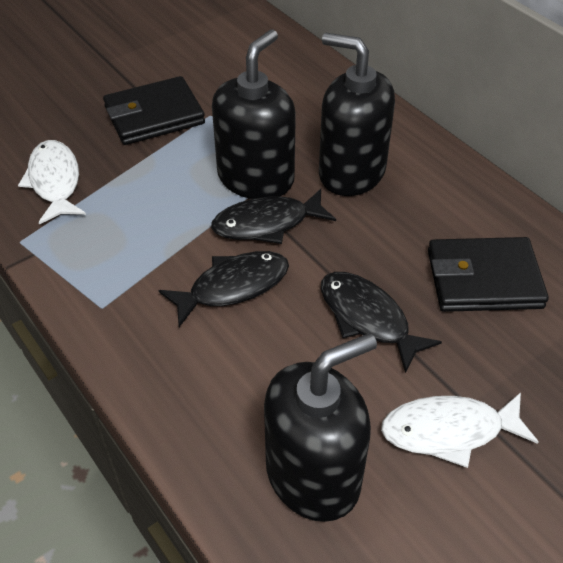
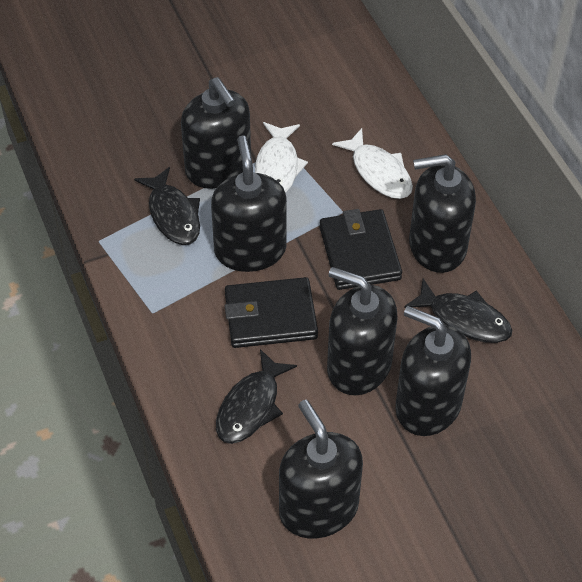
black soap dispenser: [212,29,296,199] [264,333,377,522] [319,33,395,196] = 3 -> [181,77,251,189] [211,136,287,272] [279,400,363,539] [327,267,397,395] [395,306,471,436] [409,154,476,273] = 6

